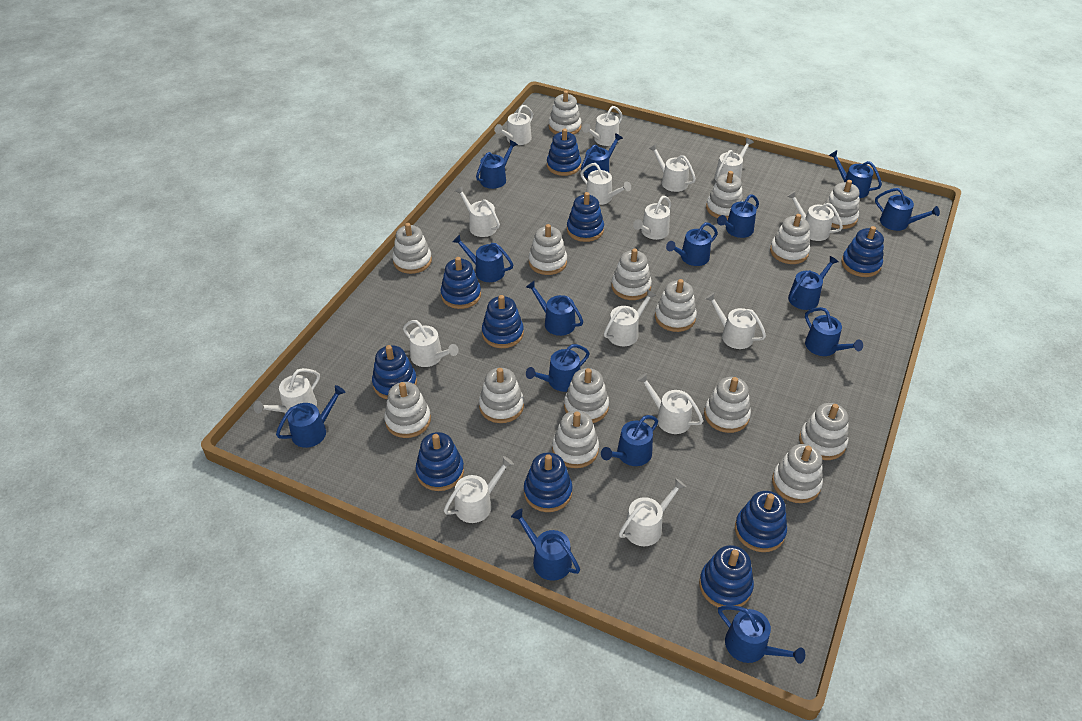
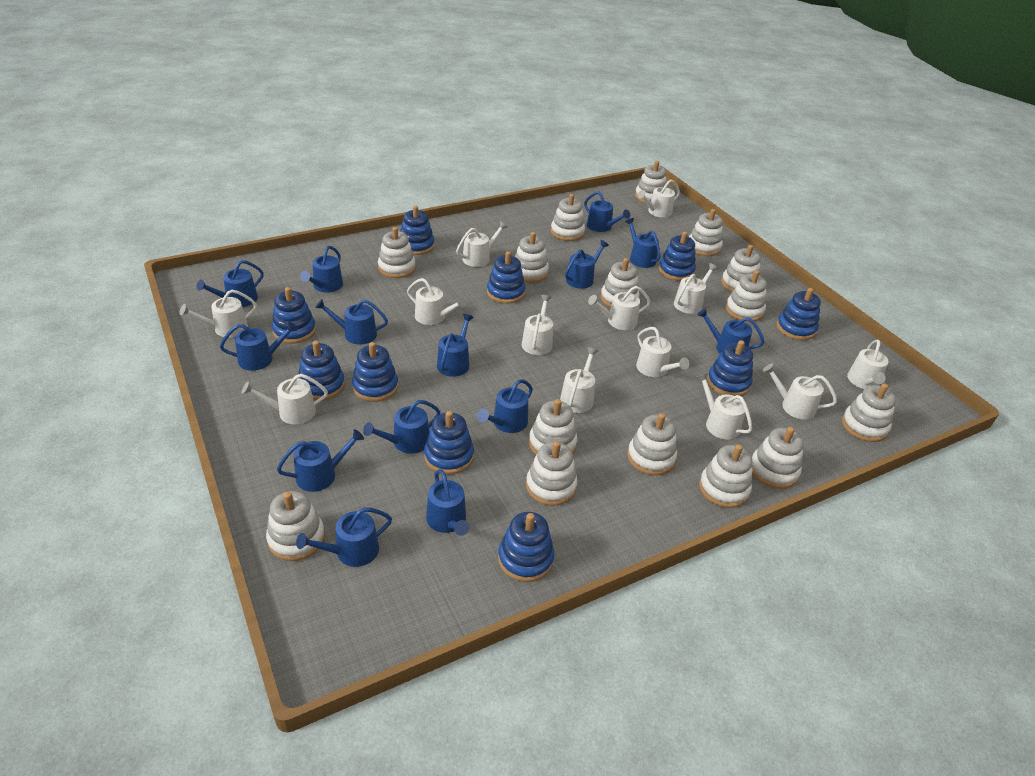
blue watering can: [276,385,345,448] [453,235,513,282] [476,140,518,189] [511,508,580,581] [526,281,583,336] [526,344,590,392] [581,133,623,179] [601,415,658,466] [666,222,718,266] [717,194,759,238] [718,605,805,664] [788,256,839,310] [805,307,863,356] [829,150,882,198] [875,188,940,231] = 15 -> [197,260,264,307] [220,322,298,371] [277,429,364,492] [296,507,392,567] [300,246,343,293] [315,299,388,344] [363,400,440,454] [426,469,469,536] [437,314,474,377] [477,379,533,433] [565,240,609,289] [584,192,630,232] [625,218,661,268] [697,308,764,354] = 14
white watering can: [254,368,320,414] [403,320,459,367] [444,456,514,523] [455,186,500,237] [494,105,533,145] [580,163,631,205] [582,106,623,146] [604,289,657,346] [619,478,686,546] [633,196,671,240] [637,373,703,434] [649,144,696,192] [705,292,766,349] [715,138,754,180] [787,191,843,241] = 15 -> [180,290,257,338] [242,374,328,424] [407,278,466,325] [456,221,508,267] [522,295,553,355] [560,347,598,413] [588,286,650,330] [636,327,689,377] [637,179,680,218] [674,263,718,314] [697,373,752,439] [763,363,837,419] [847,340,889,389] = 13

